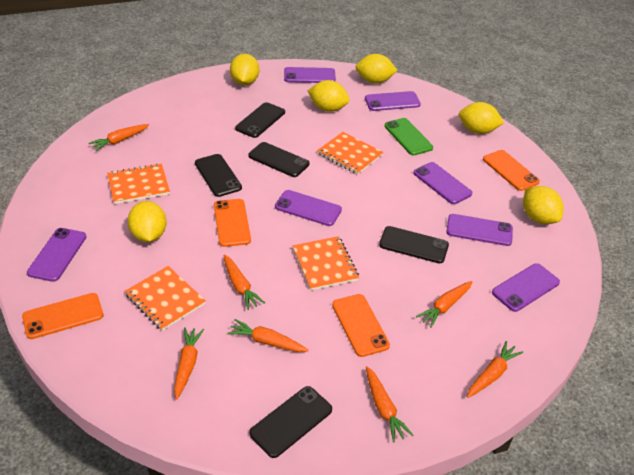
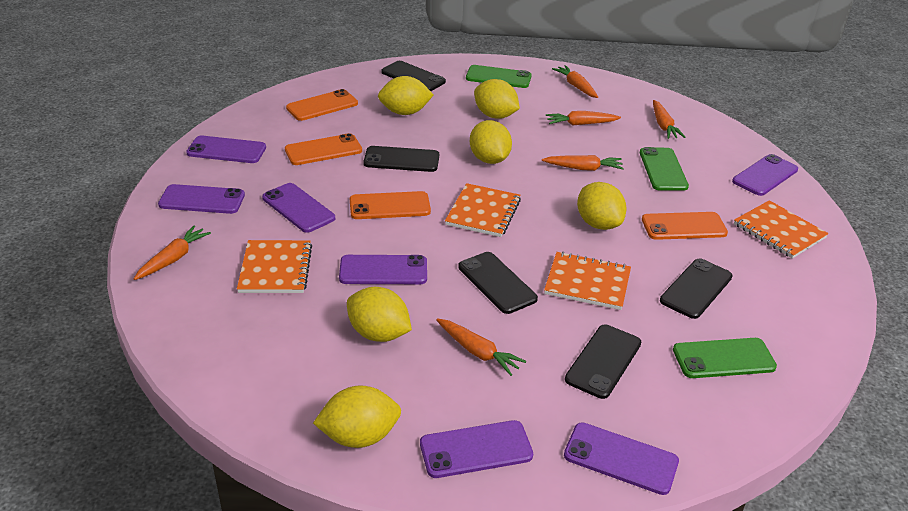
green phone: [384,118,433,156] = 1 -> [466,65,532,88] [640,147,689,191] [673,338,777,378] = 3
orange carrot: [88,124,149,151] [174,327,204,399] [223,255,265,310] [227,319,309,352] [366,366,413,442] [416,281,472,328] [467,341,523,398] = 7 -> [134,225,211,280] [436,319,526,376] [542,155,624,171] [546,111,621,126] [552,65,598,98] [653,100,686,139] = 6

